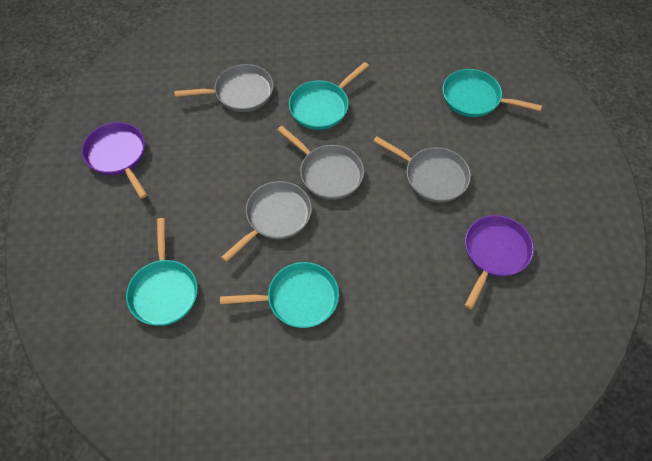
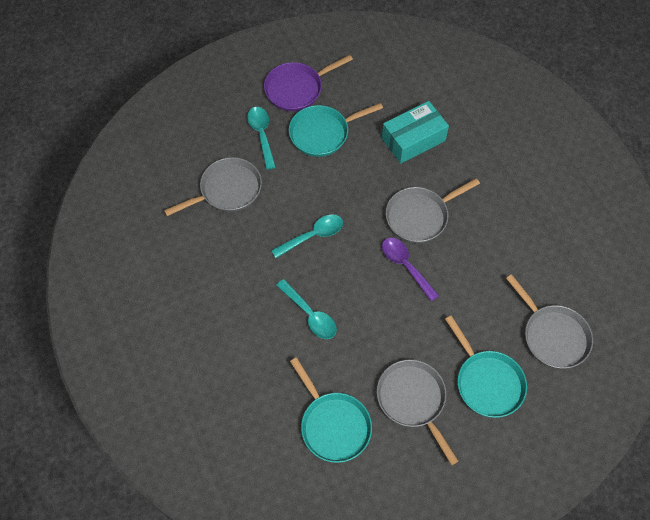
purple pan: [82,122,147,199] [464,215,534,309] = 2 -> [264,55,353,111] = 1
purple spoon: none = 0 -> [382,238,439,302] = 1
turquoise box: none = 0 -> [382,101,449,164] = 1
turquoise pan: [126,218,198,326] [220,262,339,328] [289,62,369,130] [443,69,542,117] = 4 -> [289,103,383,157] [290,357,372,463] [445,315,527,418] = 3
turquoise spoon: none = 0 -> [247,107,276,170] [271,215,343,258] [276,279,337,339] = 3

